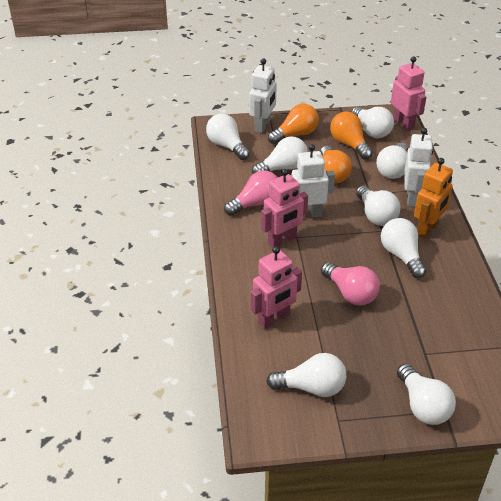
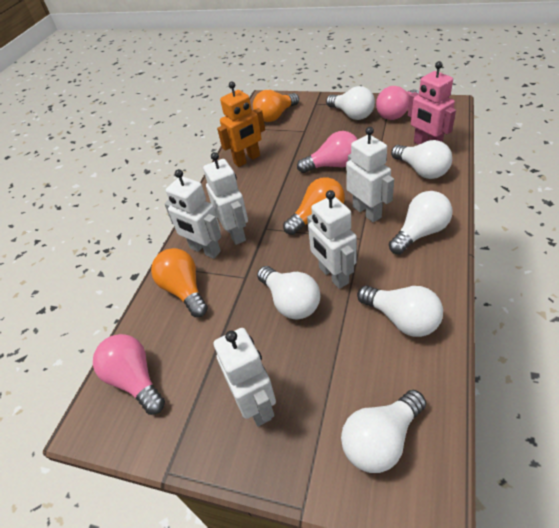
pink light bulb: [224,170,278,216] [321,262,380,306] = 2 -> [93,334,165,415] [297,131,358,173] [376,86,419,120] = 3
pink robot: [251,246,302,329] [261,169,308,247] [391,56,426,131] = 3 -> [408,61,456,145] = 1
white light bulb: [206,114,250,160] [252,136,308,174] [266,353,346,397] [351,106,394,138] [356,186,401,226] [376,143,408,179] [381,218,426,278] [397,364,456,425] = 8 -> [257,266,320,320] [326,86,375,120] [341,390,426,473] [357,285,443,337] [389,191,452,254] [391,140,452,179] = 6
white robot: [249,59,277,133] [292,144,335,219] [404,128,433,207] = 3 -> [164,169,221,259] [203,152,248,245] [213,328,276,427] [307,190,357,289] [346,127,394,222] = 5

